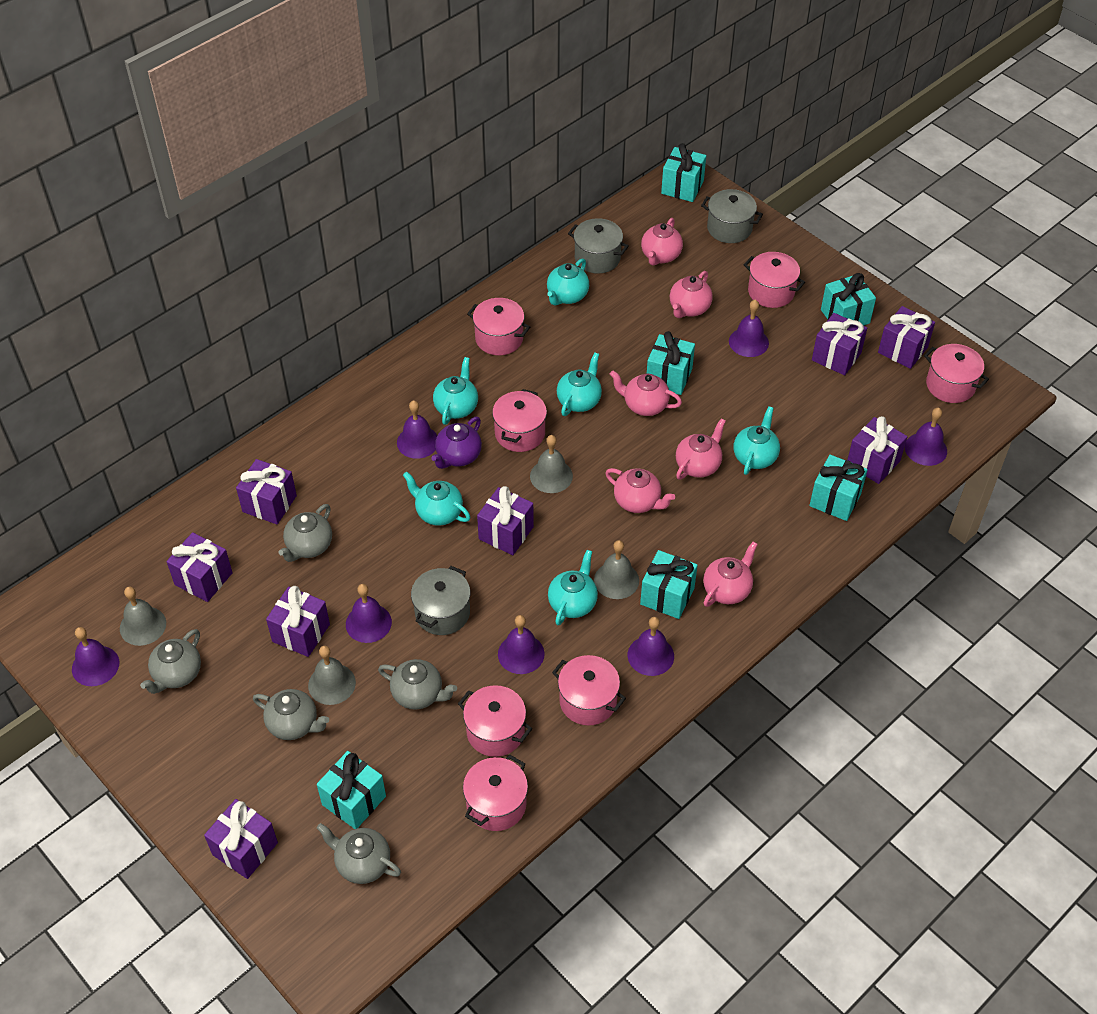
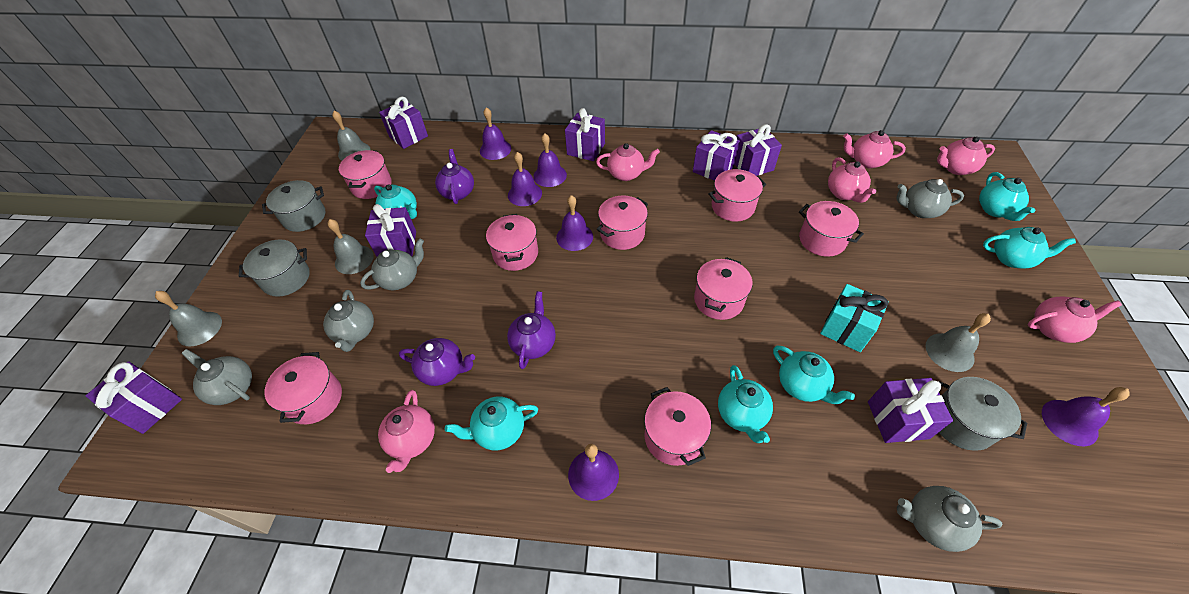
pink pot: [458,685,532,757] [463,755,528,831] [467,298,530,355] [492,389,547,452] [552,655,626,725] [744,252,805,308] [924,344,989,403] = 7 -> [265,352,342,424] [339,150,392,199] [486,214,538,271] [597,195,648,250] [644,387,711,466] [694,257,753,320] [708,169,766,222] [799,201,864,257] = 8
purple bell: [72,627,119,686] [346,584,392,643] [397,400,437,459] [498,615,545,674] [628,617,674,676] [729,300,769,357] [905,408,947,466] = 7 -> [480,107,511,160] [508,152,542,206] [533,133,567,187] [556,195,593,251] [568,444,619,501] [1042,387,1130,446] = 6
purple gift: [167,532,233,602] [204,799,278,879] [236,459,297,524] [266,586,330,657] [477,486,534,555] [812,313,867,375] [847,416,907,484] [878,306,935,369] = 8 -> [85,361,182,434] [365,204,416,257] [379,97,428,149] [565,108,605,161] [693,130,740,181] [735,124,782,176] [868,378,953,443] = 7
purple teapot: [432,417,482,469] = 1 -> [399,338,475,386] [435,149,474,204] [507,291,556,369] = 3
turquoise gift: [317,751,386,829] [640,550,698,619] [647,331,695,395] [661,143,706,202] [809,455,868,521] [821,273,876,326] = 6 -> [820,284,889,352] = 1

